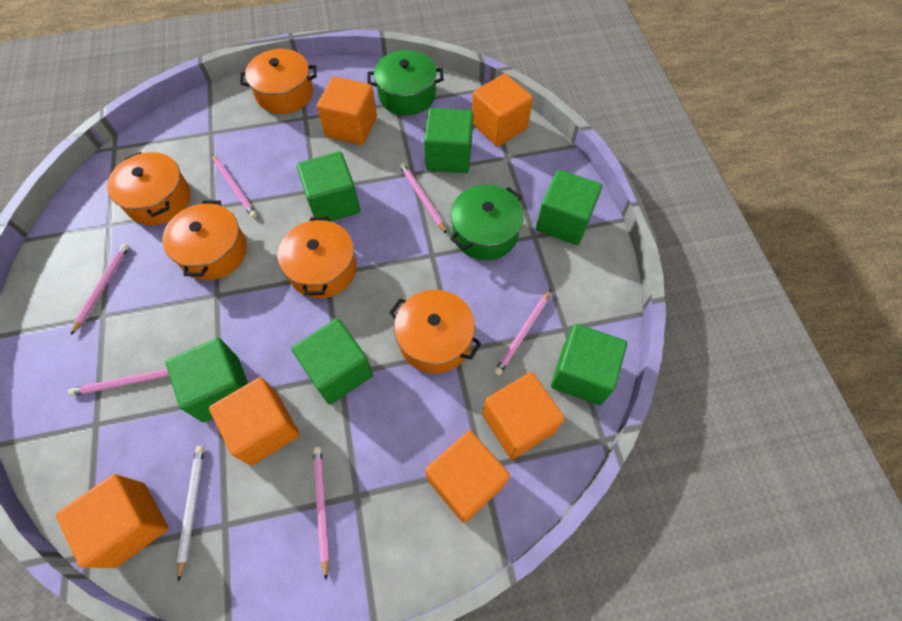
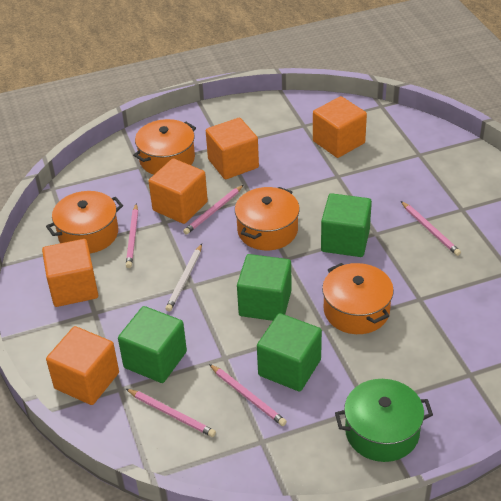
green cube: [165,338,248,422] [291,319,373,405] [297,151,360,222] [424,108,473,173] [536,170,602,245] [551,324,627,405] = 6 -> [118,306,187,383] [237,254,292,321] [257,313,322,392] [321,193,372,257] = 4
green pot: [368,50,444,115] [450,185,524,260] = 2 -> [335,379,433,462] = 1
orange cube: [56,474,168,568] [209,377,300,466] [317,76,377,145] [425,431,510,523] [472,74,533,147] [482,372,565,459] = 6 -> [42,239,98,307] [46,326,119,405] [149,158,208,224] [206,118,259,179] [313,96,367,158] = 5
orange pot: [107,152,191,225] [162,200,247,280] [240,49,317,114] [278,217,357,298] [389,290,482,374] = 5 -> [46,191,123,253] [133,119,196,174] [235,187,300,250] [322,263,394,334] = 4
pink pencil: [68,369,169,396] [71,243,129,335] [212,154,257,218] [313,447,329,580] [400,163,447,234] [494,290,551,375] = 6 -> [126,204,138,268] [126,389,216,437] [183,185,244,235] [209,364,287,426] [401,201,461,256] = 5

